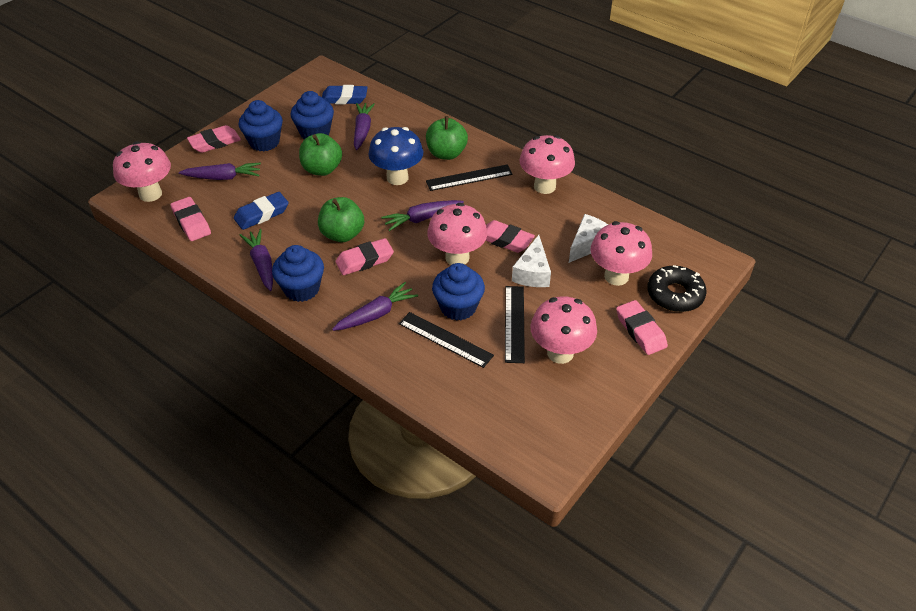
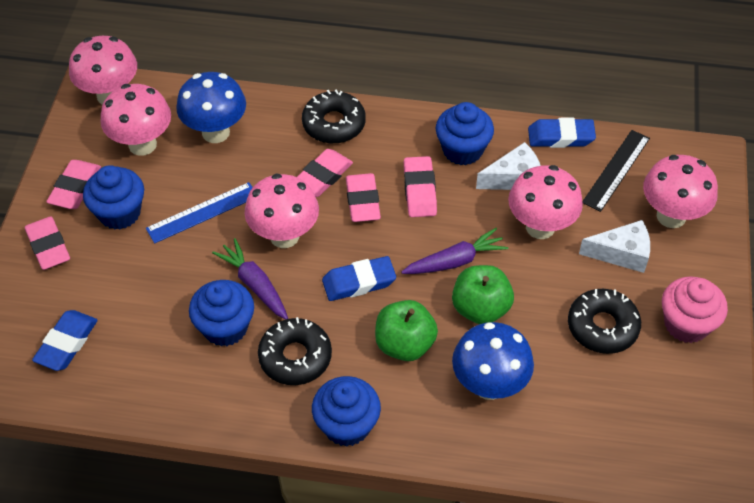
black donut: [647,265,707,312] = 1 -> [258,317,332,385] [302,89,366,144] [568,289,641,354] = 3
black ruler: [399,312,494,368] [426,164,513,191] [505,286,525,363] = 3 -> [582,130,650,212] = 1
blue eraser: [234,192,288,230] [322,85,368,104] = 2 -> [32,310,98,371] [322,256,396,301] [528,118,596,148] = 3
blue mushroom: [369,127,423,185] = 1 -> [176,72,246,143] [452,322,534,400] = 2
blue ruler: none = 0 -> [146,182,253,244] = 1
green apple: [299,133,342,176] [318,197,364,242] [426,116,468,160] = 3 -> [375,300,438,361] [452,265,514,324] = 2
pink cupcake: none = 0 -> [662,276,728,343] = 1
purple carrot: [179,163,261,180] [240,229,273,291] [332,282,418,331] [354,103,375,150] [381,200,464,231] = 5 -> [212,238,288,319] [401,228,508,274] = 2

